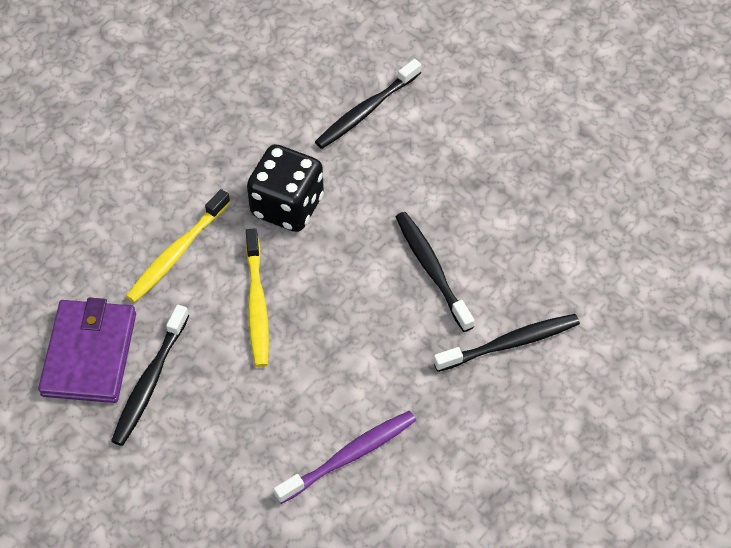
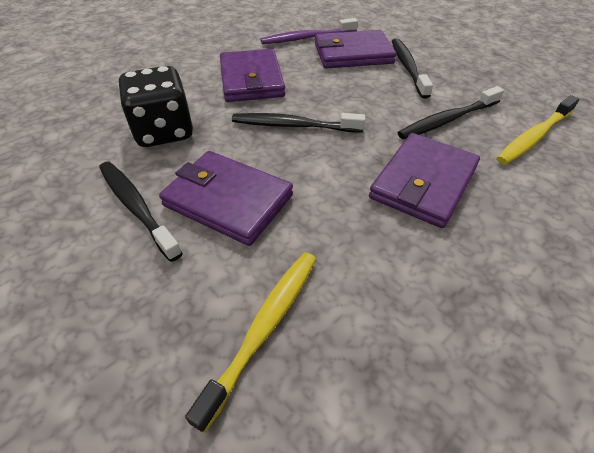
purple wallet: [38,298,136,403] = 1 -> [159,151,293,246] [220,49,285,102] [315,30,397,69] [369,133,480,228] = 4

